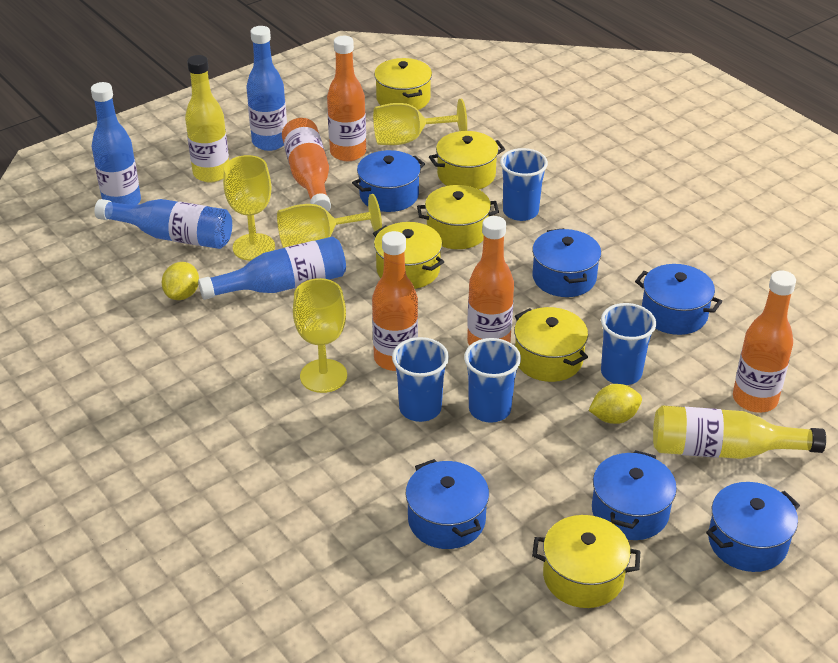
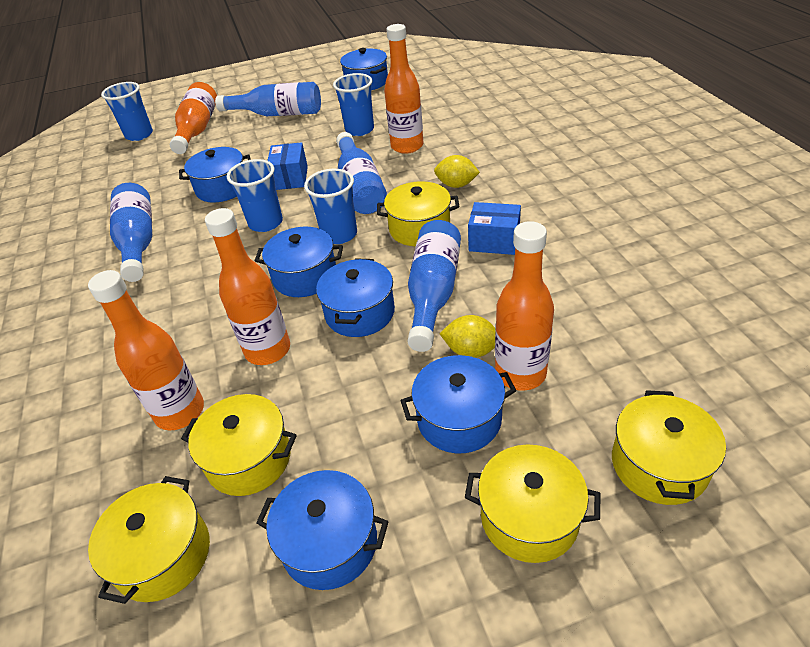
blue box: none = 0 -> [267,142,308,190] [468,202,521,255] = 2
yellow bottle: [185,55,229,182] [653,405,826,459] = 2 -> none = 0
yellow goblet: [223,155,275,261] [277,194,382,248] [293,278,347,393] [373,99,467,145] = 4 -> none = 0
yellow pot: [373,222,444,289] [374,58,432,110] [417,185,499,249] [429,131,505,189] [514,307,588,382] [532,515,640,608] = 6 -> [88,476,210,604] [181,394,297,496] [377,181,459,246] [465,445,600,563] [612,390,726,505] = 5

